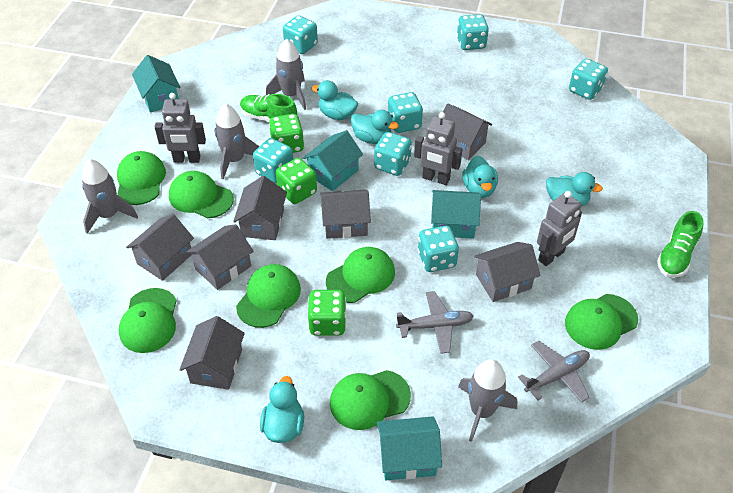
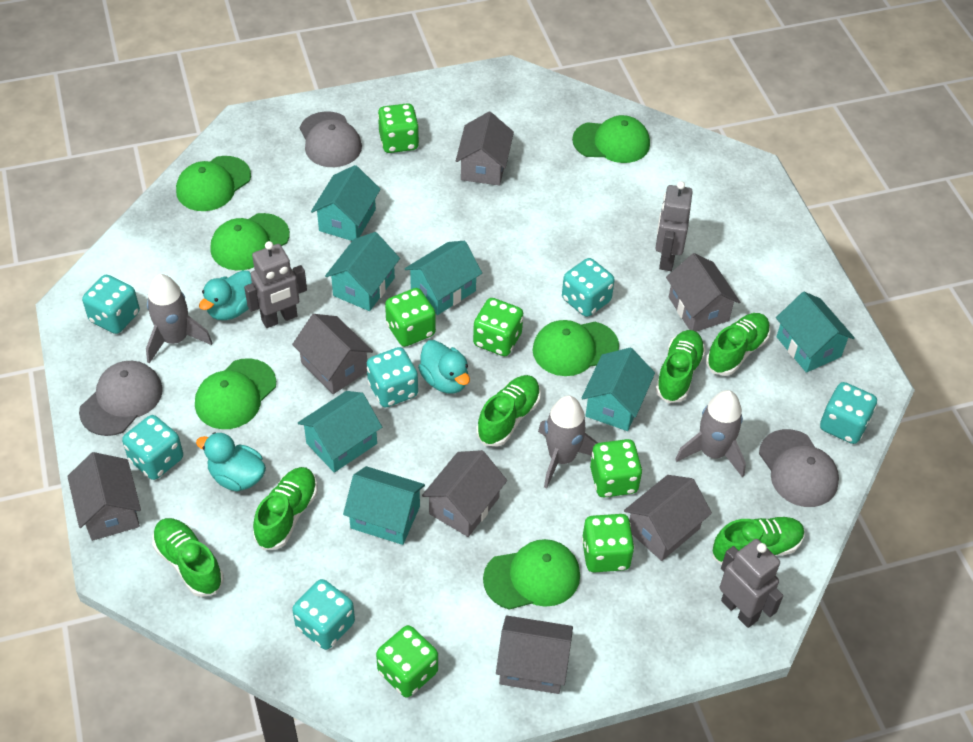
green cap: [117,151,166,205] [119,288,177,353] [169,171,234,218] [236,264,301,328] [326,247,395,303] [330,370,411,430] [565,294,638,350] = 7 -> [176,156,251,211] [195,358,276,429] [210,213,290,270] [483,539,580,610] [533,320,619,376] [572,115,650,163] = 6
green dice: [269,114,304,153] [276,158,317,204] [308,290,346,336] = 3 -> [376,625,438,697] [378,103,419,153] [385,288,436,347] [473,298,523,356] [582,514,635,572] [590,439,643,498] = 6
green shoe: [240,94,297,122] [657,211,704,278] = 2 -> [152,518,224,597] [253,467,317,550] [476,375,541,447] [655,330,706,403] [706,313,771,376] [713,517,805,565] = 6
grey cap: none = 0 -> [79,361,163,436] [300,111,362,167] [759,429,839,507] = 3
grey plane: [396,291,474,354] [518,341,590,403] = 2 -> none = 0
grey rocket: [82,159,138,234] [215,103,259,179] [266,38,306,110] [458,359,517,442] = 4 -> [146,274,212,363] [538,395,598,489] [675,390,746,478] = 3
turquoise dice: [253,138,293,183] [283,15,318,54] [374,132,412,176] [388,92,423,133] [418,226,459,272] [457,14,489,50] [569,59,608,100] = 7 -> [82,275,140,334] [122,415,183,480] [292,579,355,650] [367,347,418,407] [562,258,615,317] [820,382,877,444] = 6
turquoise duck: [260,376,304,443] [312,80,358,120] [351,110,399,144] [462,156,498,198] [546,172,603,207] = 5 -> [196,433,266,492] [199,270,252,320] [418,340,470,394] = 3
turquoise house: [132,55,181,113] [302,130,363,191] [377,416,442,480] [431,190,481,239] = 4 -> [298,391,382,473] [311,165,381,241] [325,232,400,311] [343,466,425,545] [405,241,482,315] [581,348,655,431] [776,292,855,373] = 7

